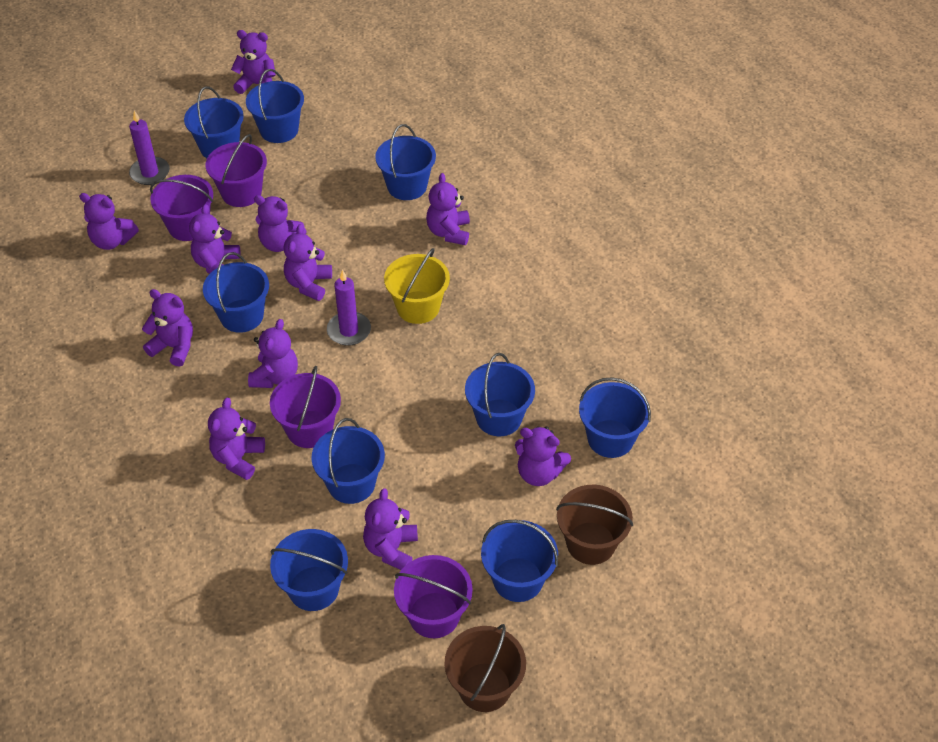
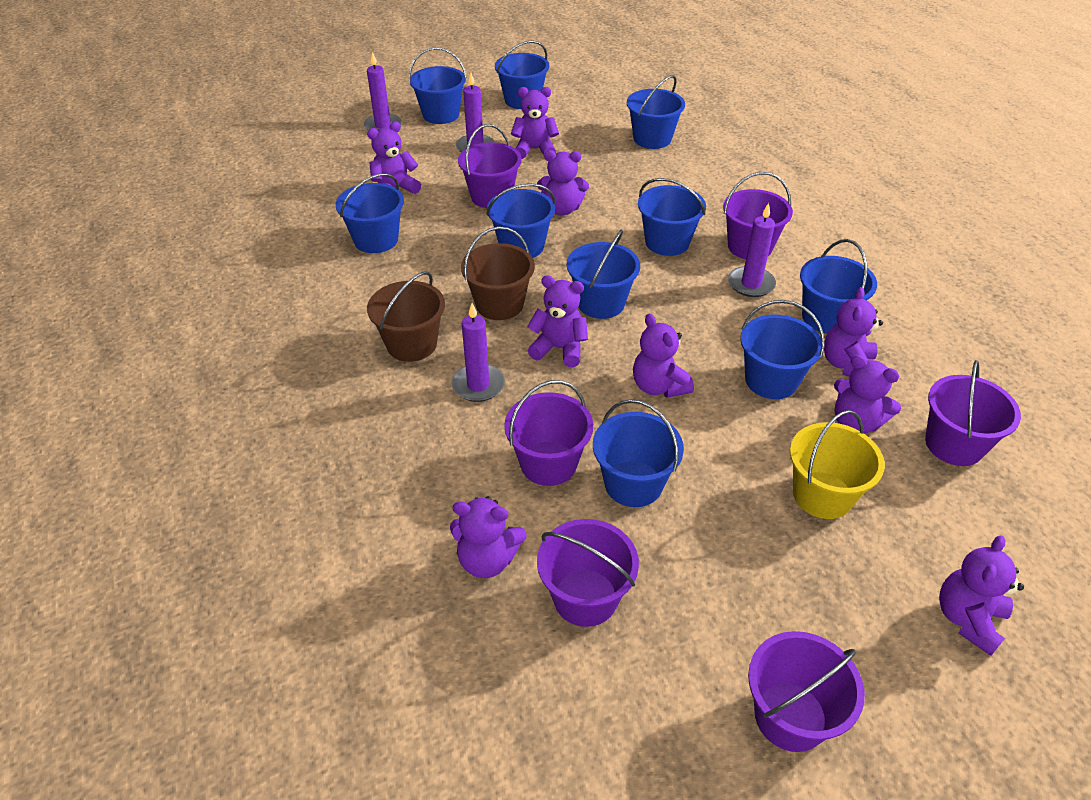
blue bucket: [184,86,244,158] [203,252,269,333] [246,69,304,143] [270,529,348,611] [312,418,385,504] [375,124,436,200] [465,353,535,436] [481,520,558,602] [579,377,651,458] = 9 -> [335,173,404,253] [409,47,467,124] [486,183,555,258] [495,40,549,109] [567,230,640,319] [593,399,684,507] [627,75,685,149] [638,178,706,256] [740,300,825,399] [800,239,877,334] = 10
purple bucket: [150,175,213,241] [206,134,267,207] [270,366,341,448] [394,555,473,638] = 4 -> [458,124,522,208] [504,380,593,486] [537,519,639,627] [723,172,793,259] [748,631,865,752] [925,360,1021,466] = 6
purple candle: [129,111,170,185] [327,270,371,346] = 2 -> [364,52,402,130] [451,303,505,402] [456,72,495,152] [728,203,776,297] = 4
purple teddy bear: [79,193,139,250] [142,289,193,366] [189,204,240,274] [208,398,265,480] [231,30,276,94] [248,319,298,388] [254,195,307,252] [283,224,332,301] [363,488,418,570] [426,173,470,245] [515,426,571,486] = 11 -> [367,122,421,194] [450,496,527,578] [511,87,559,159] [527,275,588,367] [537,150,589,215] [633,314,694,398] [824,287,883,377] [834,355,901,434] [939,535,1024,656] = 9

